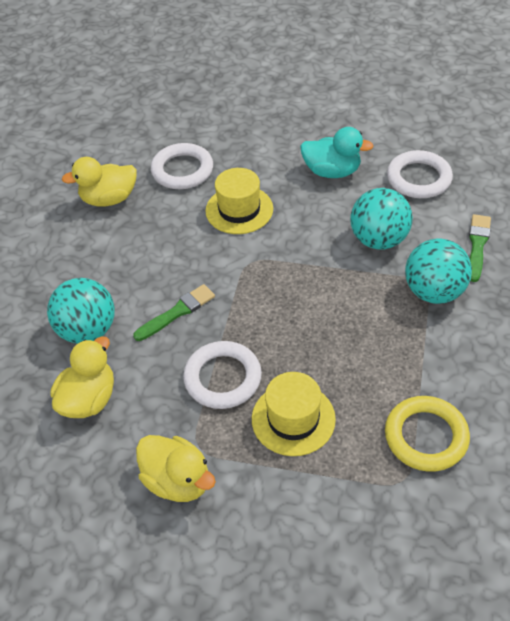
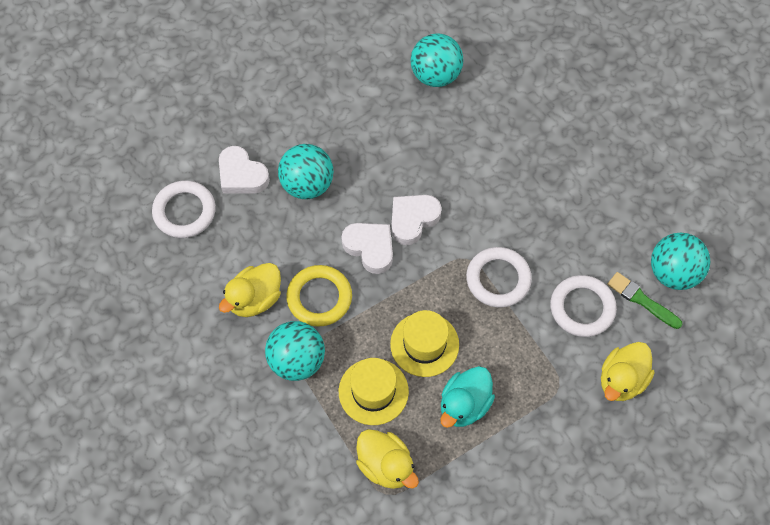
green brush: [133,284,215,341] [469,214,491,282] = 2 -> [607,272,682,329] = 1
turquoise ball: [47,278,115,343] [350,188,413,249] [405,239,472,304] = 3 -> [265,321,325,381] [278,144,334,199] [410,33,464,87] [651,233,711,290] = 4
white heart: none = 0 -> [219,146,270,194] [341,223,393,274] [391,195,442,245] = 3

